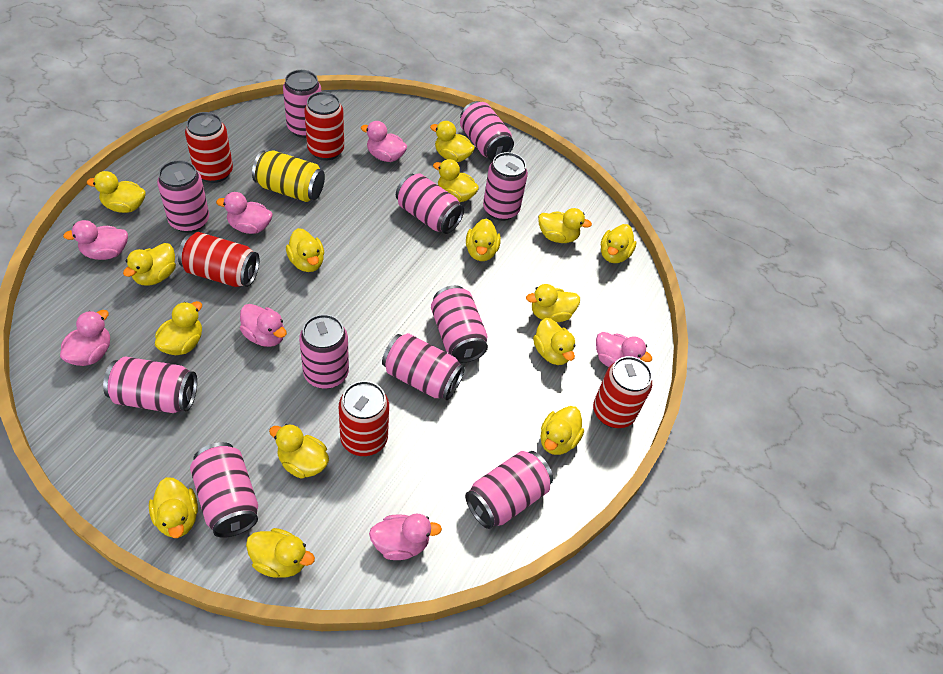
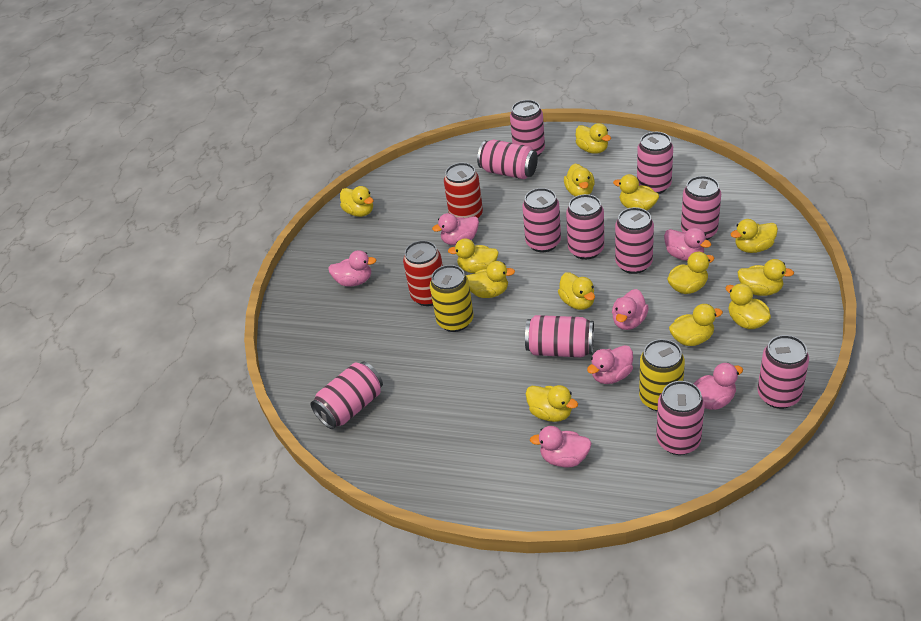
red can: [178,232,259,287] [185,112,233,183] [304,92,344,161] [339,381,389,456] [593,356,652,428] = 5 -> [403,240,443,306] [444,163,483,219] = 2
yellow can: [252,151,325,202] = 1 -> [430,265,474,332] [639,339,685,411] = 2
yellow duck: [87,171,146,213] [123,243,176,285] [149,477,198,538] [155,301,202,355] [246,528,315,578] [269,424,329,479] [286,228,324,272] [430,121,475,162] [433,159,479,202] [466,219,501,261] [526,284,580,322] [533,318,576,365] [538,208,592,243] [541,406,584,455] [601,224,637,263] = 15 -> [340,186,373,217] [448,238,499,273] [466,261,515,298] [526,385,578,422] [558,272,595,310] [564,164,595,197] [576,123,611,154] [613,174,659,210] [667,252,714,294] [669,304,723,346] [726,283,771,329] [731,219,778,253] [737,259,794,296] = 13

